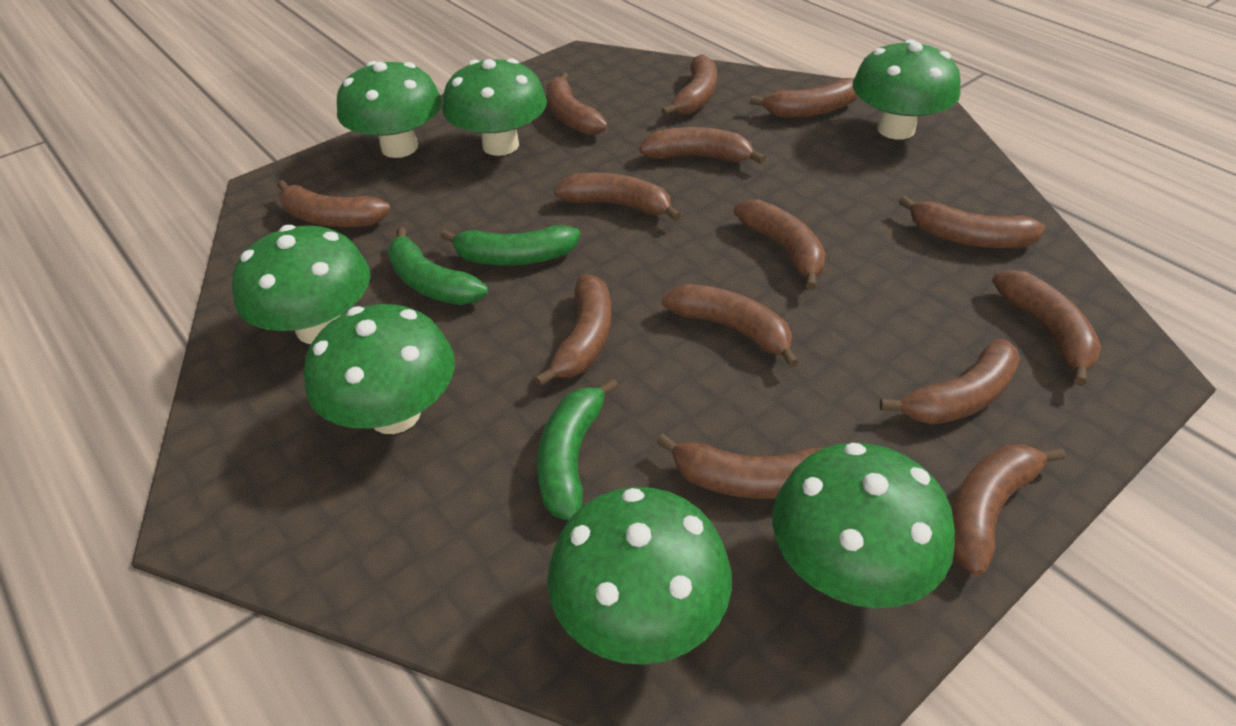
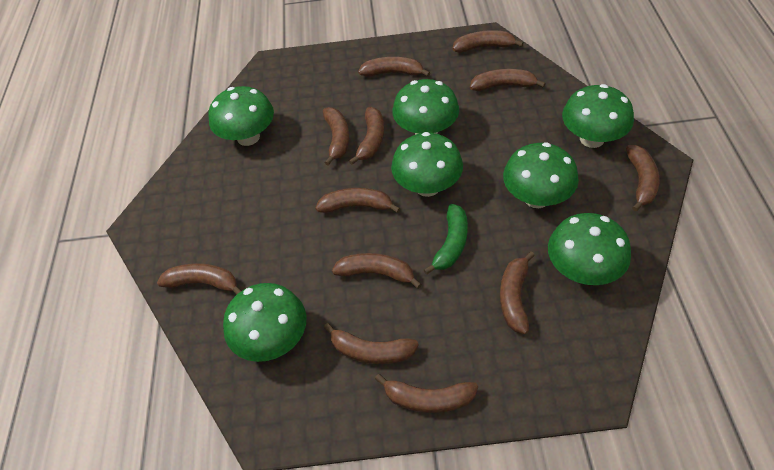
brown banana: [277,180,391,227] [534,274,611,387] [547,72,608,135] [554,172,681,221] [639,127,766,164] [657,434,823,499] [661,54,717,116] [662,284,799,368] [734,200,826,290] [750,78,858,118] [880,339,1020,425] [898,195,1046,248] [952,445,1065,576] [992,270,1101,386] = 14 -> [157,263,241,295] [316,188,401,213] [323,107,349,166] [324,323,419,364] [332,253,422,289] [349,107,384,165] [358,57,430,77] [375,374,478,413] [452,30,524,53] [470,69,546,91] [500,251,535,334] [626,145,659,212] = 12
green banana: [388,227,488,305] [440,225,580,266] [537,378,619,521] = 3 -> [424,204,468,275] = 1

